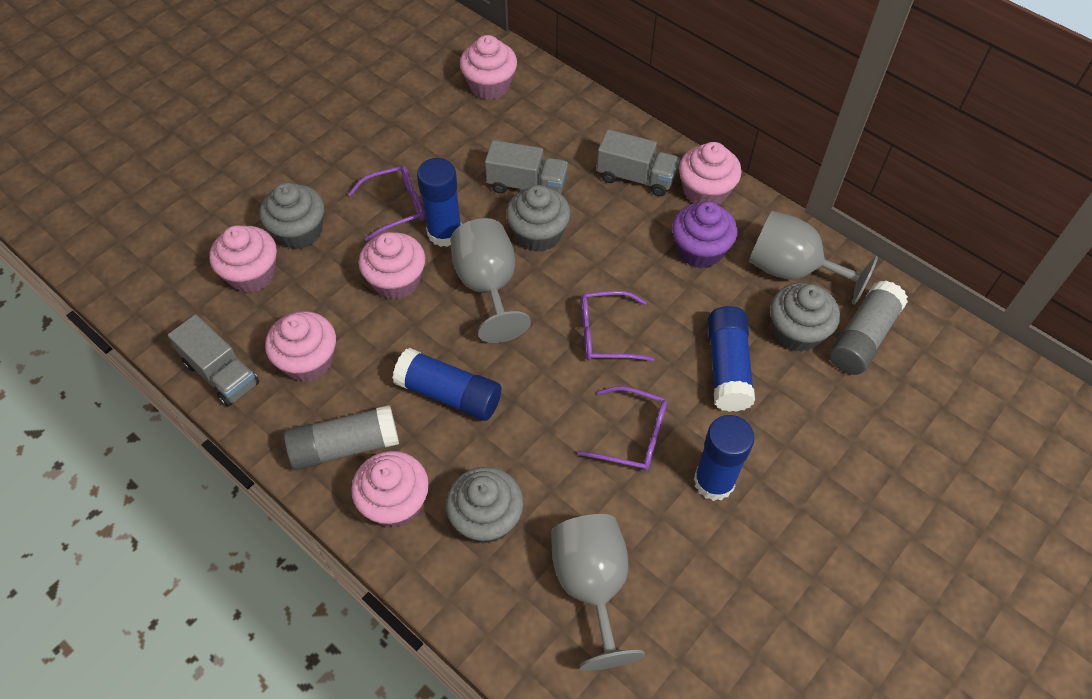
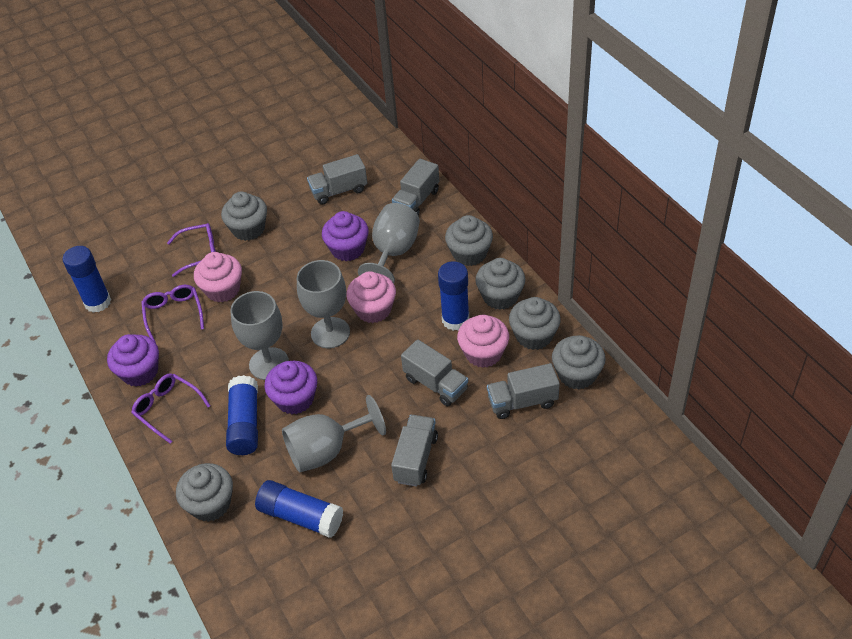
grey cupcake: [259,183,324,249] [446,467,524,544] [506,185,571,252] [770,283,840,352] = 4 -> [176,463,233,522] [221,191,267,241] [445,215,493,266] [476,258,525,310] [509,297,561,350] [552,335,606,390] = 6
grey glue stick: [284,405,399,470] [829,280,908,375] = 2 -> none = 0
grey goblet: [450,218,531,343] [551,514,645,671] [749,211,878,305] = 3 -> [230,291,289,380] [282,395,386,472] [297,260,350,348] [358,203,420,284] = 4
grey truck: [168,314,259,407] [485,140,568,194] [597,129,679,196] = 3 -> [307,154,367,205] [391,415,438,487] [392,158,439,215] [401,339,468,406] [487,363,560,419] = 5
pink cupcake: [209,225,277,293] [265,311,336,382] [351,451,429,527] [359,232,425,299] [460,35,517,100] [679,142,742,205] = 6 -> [194,252,242,302] [346,271,396,323] [457,315,509,368] = 3
purple cupcake: [672,201,737,268] = 1 -> [107,334,159,387] [265,361,317,414] [322,211,369,261] = 3

